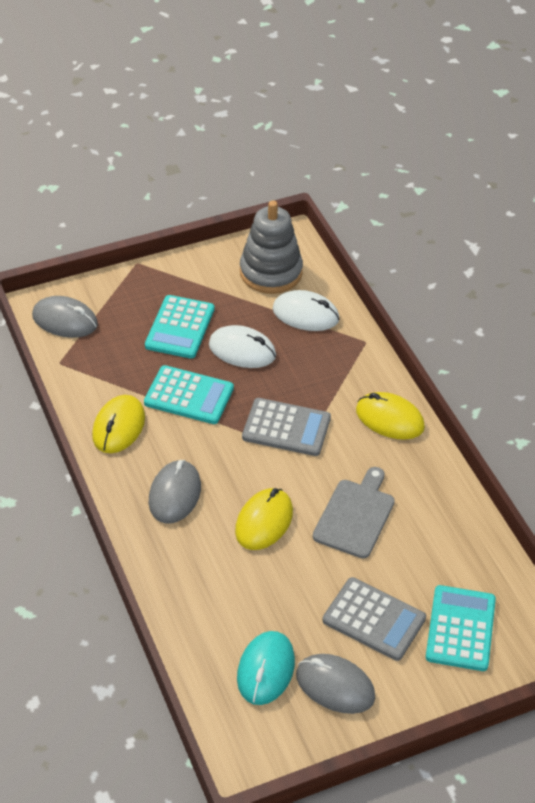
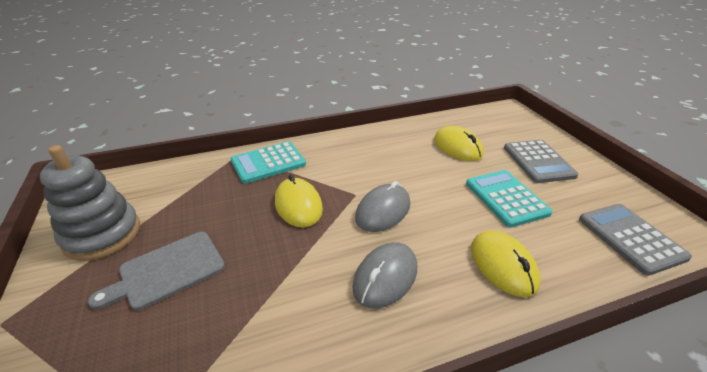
grey mouse: [32,296,98,338] [149,460,201,524] [296,654,375,714] = 3 -> [352,242,417,309] [355,181,410,232] = 2
turquoise calculator: [144,365,234,424] [145,295,214,359] [426,585,496,671] = 3 -> [231,141,306,184] [466,170,553,227] = 2
turquoise mouse: [237,631,295,705] = 1 -> none = 0
white mouse: [209,325,276,368] [273,290,339,331] = 2 -> none = 0

